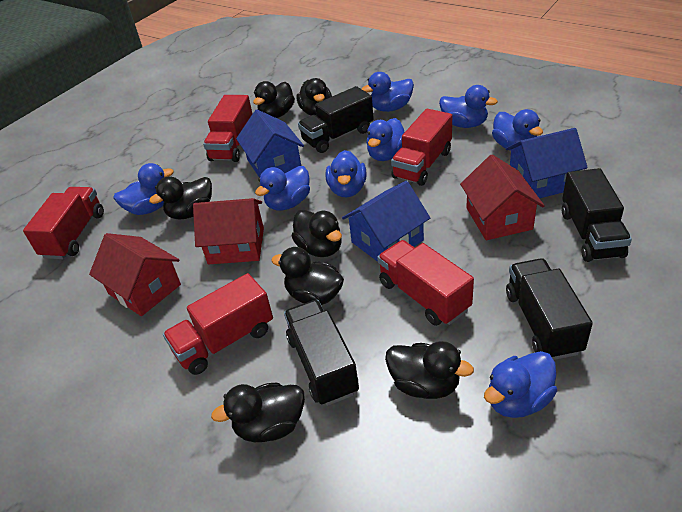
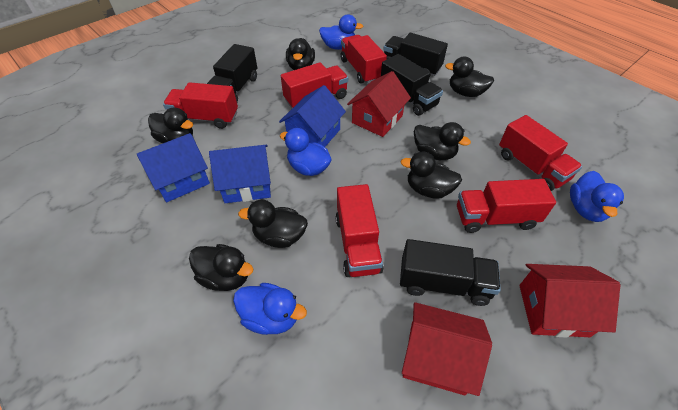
blue duck: [113,163,174,215] [255,166,310,211] [326,150,367,197] [362,72,414,112] [366,118,405,161] [439,85,498,128] [484,351,557,418] [492,109,543,151] = 8 -> [233,283,307,335] [280,128,332,176] [319,14,363,50] [570,171,624,222] = 4
red truck: [23,187,104,259] [163,273,273,375] [203,95,253,162] [377,240,474,326] [391,109,452,186] = 5 -> [163,82,238,129] [281,62,348,108] [335,184,384,277] [340,35,387,84] [457,179,556,233] [499,115,582,191] = 6

